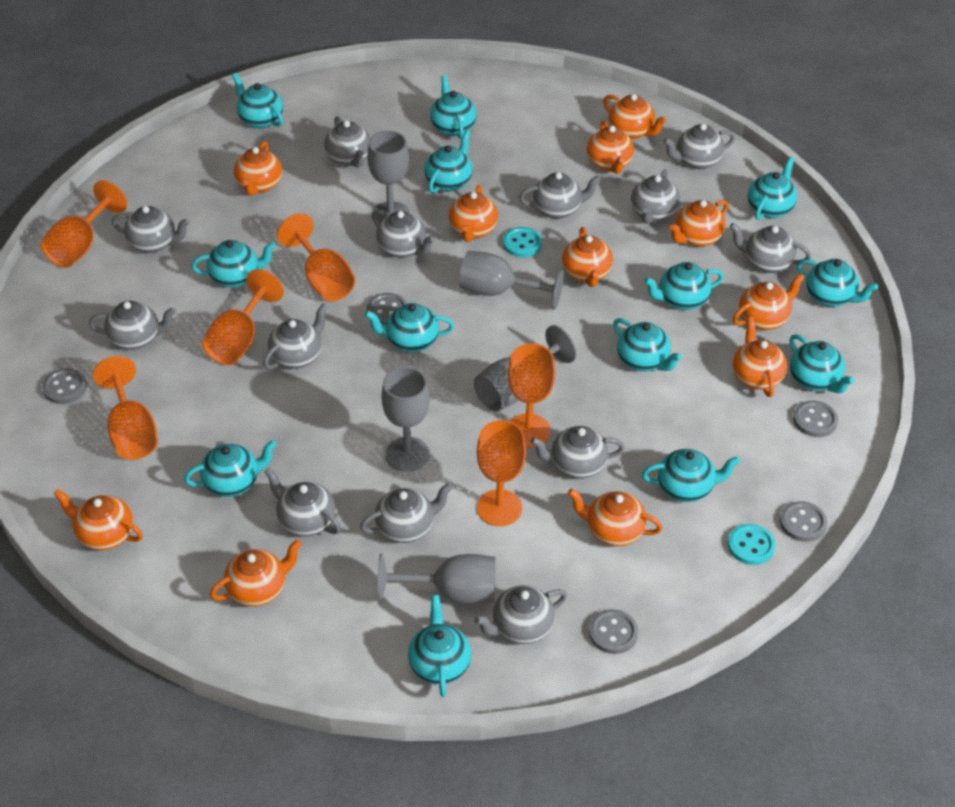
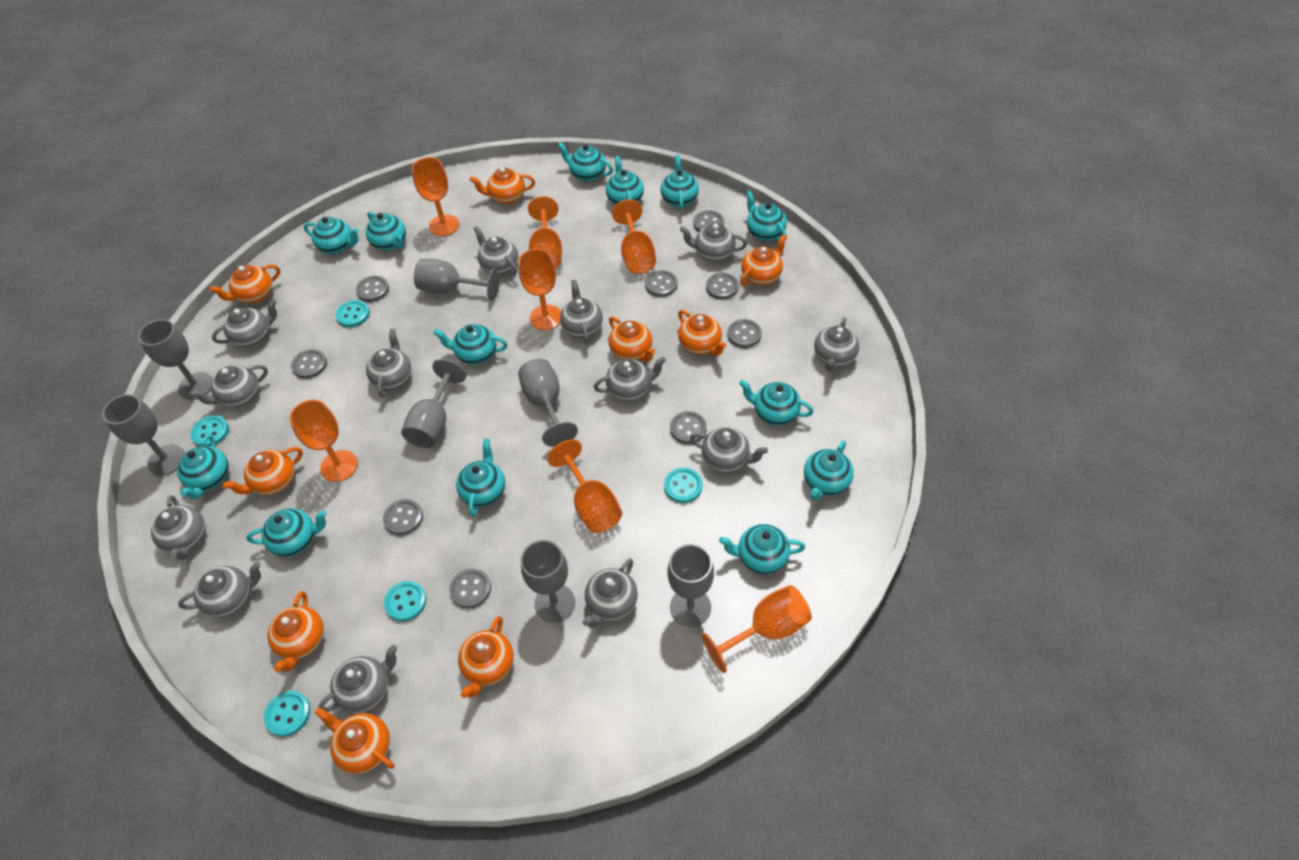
grey button: [42,368,87,404] [367,293,407,325] [589,609,638,654] [780,501,827,542] [793,401,838,437] = 5 -> [291,349,327,379] [356,276,389,302] [383,499,423,535] [449,568,491,608] [645,270,678,297] [670,411,707,444] [693,210,724,232] [706,273,739,299] [727,319,762,348] = 9
grey goblet: [367,131,410,223] [377,553,495,605] [382,367,430,472] [459,251,564,310] [474,325,577,412] = 5 -> [102,394,185,476] [138,319,213,400] [401,359,466,448] [414,259,500,301] [518,359,578,447] [521,540,575,623] [667,544,714,627] = 7
orange goblet: [41,180,128,268] [93,356,158,460] [202,269,284,365] [277,213,355,301] [477,420,526,526] [508,344,555,448] = 6 -> [290,400,358,482] [412,157,459,236] [518,249,561,330] [528,196,562,268] [547,439,622,533] [612,199,656,274] [702,585,812,673] = 7
orange teapot: [54,489,143,551] [210,540,302,607] [234,141,282,196] [448,185,498,242] [562,227,613,287] [568,489,662,546] [587,120,634,174] [603,94,667,139] [669,200,729,247] [732,317,787,397] [733,273,805,330] = 11 -> [209,264,280,303] [222,447,303,495] [267,591,324,672] [315,707,395,774] [458,616,514,698] [470,167,535,204] [609,316,655,362] [678,310,726,356] [741,234,787,286] = 9
turquoise button: [503,227,543,257] [728,524,776,565] = 2 -> [190,415,229,447] [264,691,311,737] [335,300,370,327] [384,581,426,621] [664,468,702,503] = 5

